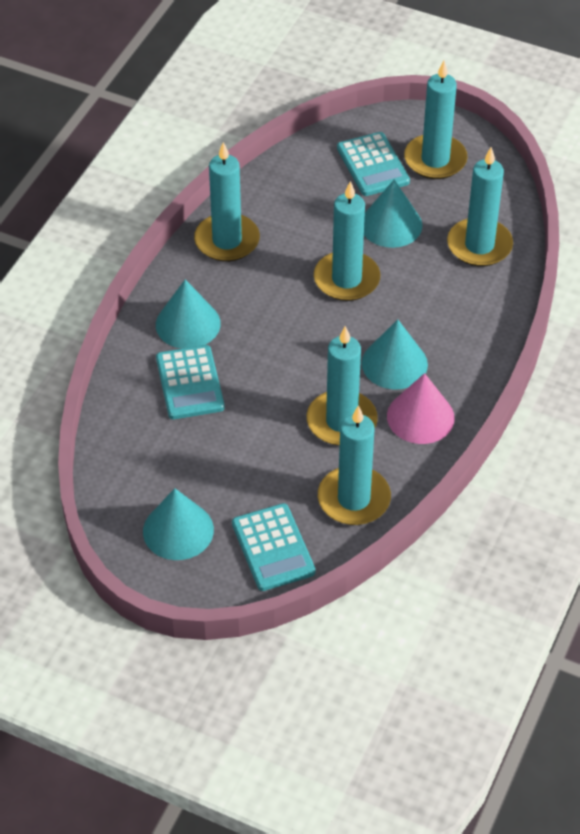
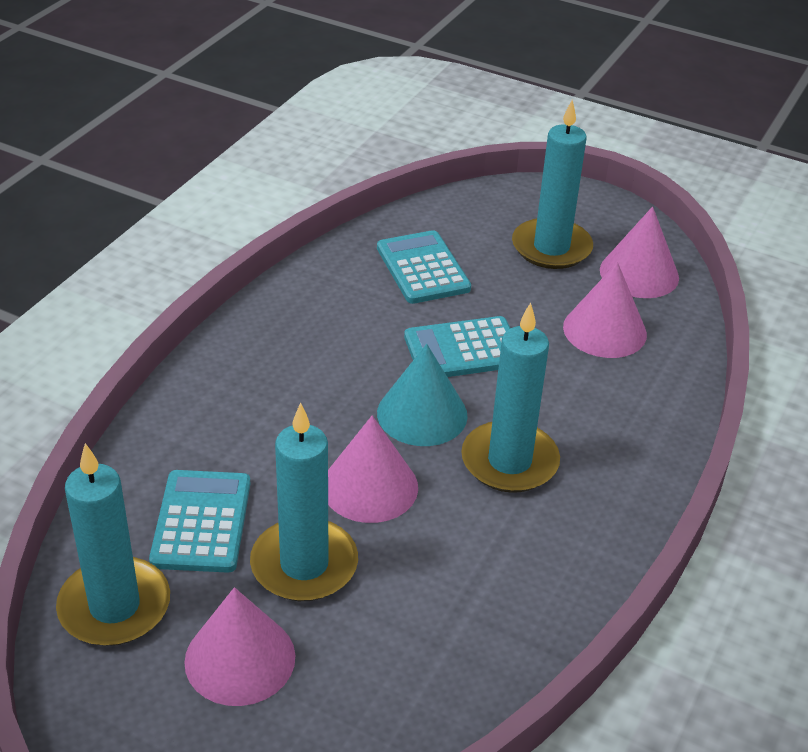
pink cone: [387,373,455,444] = 1 -> [184,587,295,706] [328,416,418,523] [563,262,647,358] [600,207,679,298] = 4
turquoise candle: [194,142,260,262] [307,326,378,446] [314,181,380,301] [318,405,391,525] [404,61,468,179] [447,147,513,266] = 6 -> [56,443,170,646] [250,403,358,601] [461,302,560,493] [512,100,593,269] = 4
turquoise cone: [143,488,214,560] [156,280,221,349] [362,319,428,390] [364,180,422,248] = 4 -> [377,344,468,446] = 1

